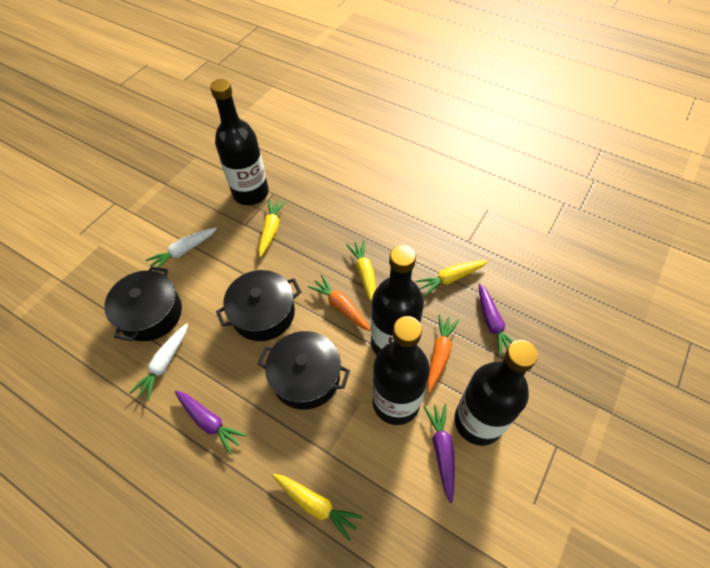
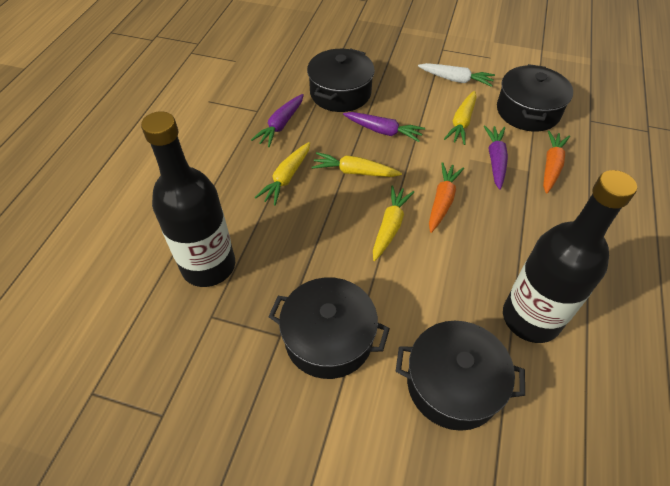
black bottle: [210,79,269,205] [371,245,424,355] [372,316,430,425] [454,340,538,446] = 4 -> [141,111,235,287] [503,170,637,343] = 2
black pot: [104,266,182,341] [216,270,302,341] [257,331,350,410] = 3 -> [268,277,390,379] [307,48,375,112] [396,321,525,431] [497,64,573,132] = 4
white carrot: [130,323,188,401] [146,228,217,271] = 2 -> [418,63,495,87] = 1

